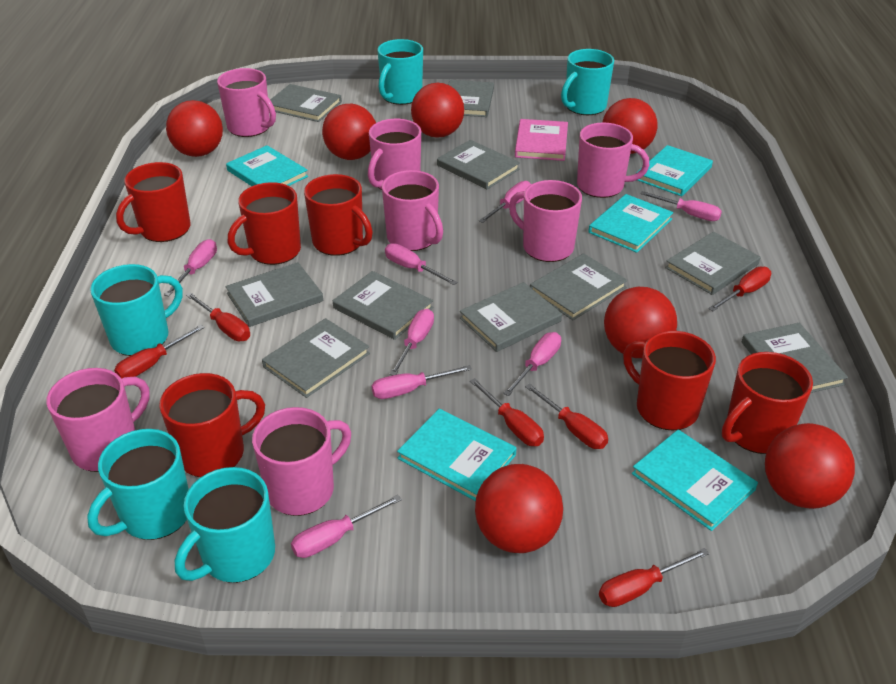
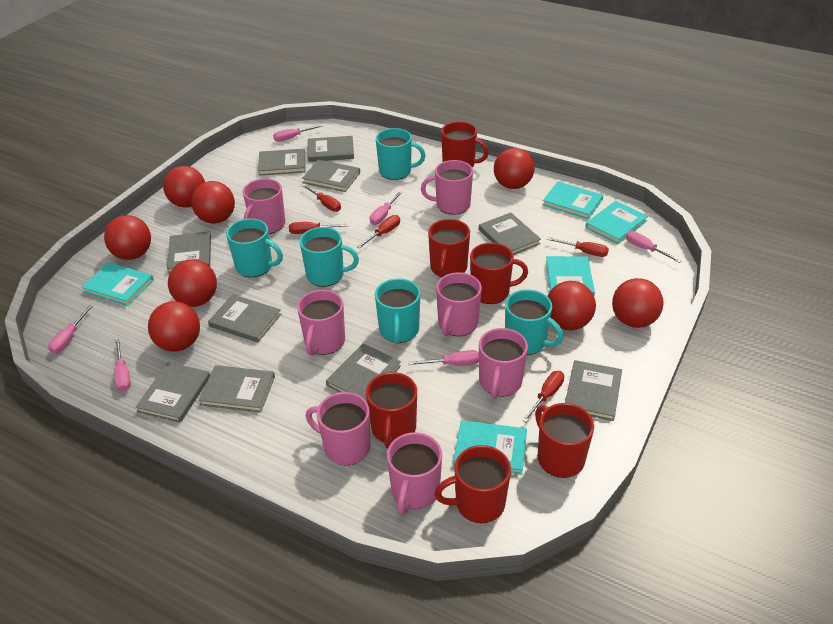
pink book: [515,119,568,161] = 1 -> none = 0
pink screwdriver: [164,239,217,296] [291,495,402,558] [371,365,472,399] [385,243,457,285] [389,309,434,376] [479,181,531,223] [503,332,561,396] [640,191,722,221] = 8 -> [48,305,93,354] [114,339,131,391] [273,125,323,142] [370,191,403,225] [409,350,479,366] [626,231,681,263] = 6
red ball: [166,100,223,157] [322,104,376,160] [411,83,464,138] [475,464,563,553] [602,98,658,154] [604,287,677,358] [765,423,855,509] = 7 -> [104,215,151,260] [148,301,200,352] [163,166,205,208] [168,259,217,307] [191,181,235,224] [494,148,535,189] [547,281,596,330] [612,278,664,328] = 8
red screwdriver: [114,325,204,379] [186,292,250,341] [470,378,544,446] [525,383,608,449] [599,548,709,607] [708,267,771,311] = 6 -> [289,222,349,234] [302,184,341,212] [357,215,400,248] [522,371,564,422] [547,237,609,257] = 5

